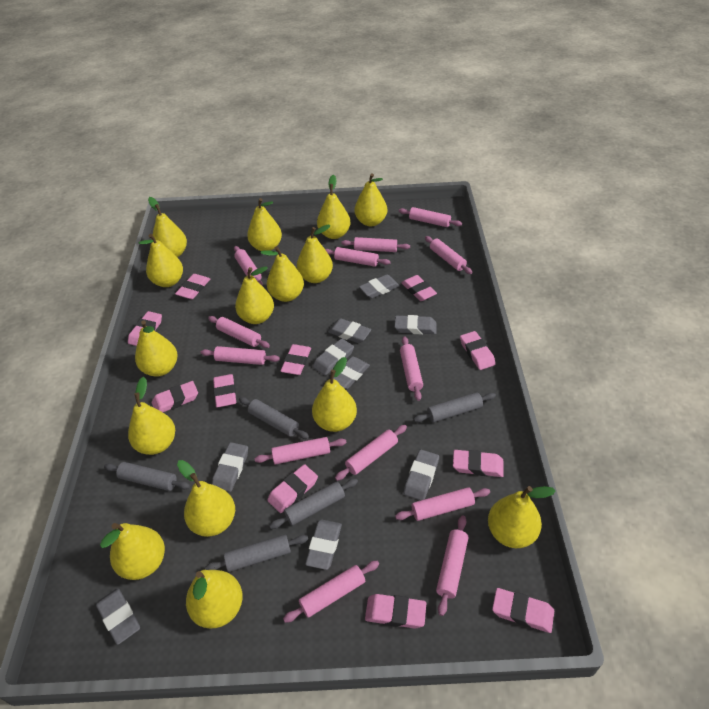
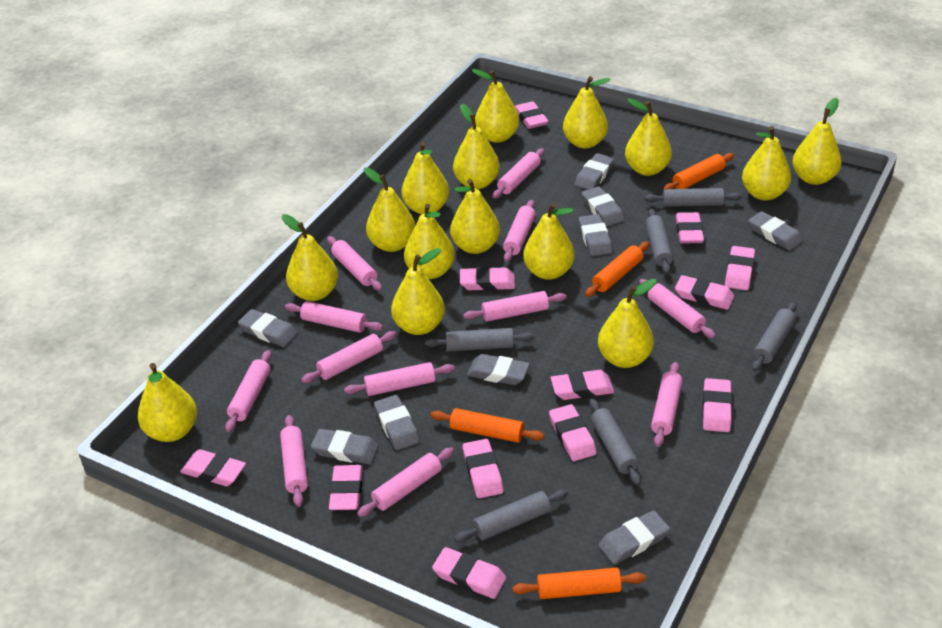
grey rolling pin: [104,462,190,491] [205,535,308,572] [239,397,309,439] [269,479,358,529] [413,392,496,423] = 5 -> [425,328,534,352] [454,489,568,542] [589,398,641,486] [645,188,742,207] [645,209,673,274] [752,302,797,371] = 6
orange rolling pin: none = 0 -> [431,408,544,443] [513,568,646,599] [585,242,649,297] [663,153,734,190] = 4
pink eraser: [128,311,162,346] [152,381,198,412] [175,274,210,299] [213,374,236,407] [267,464,318,513] [280,344,311,375] [365,594,426,629] [401,275,437,301] [453,450,504,477] [460,331,496,370] [492,588,554,633] = 11 -> [181,449,246,486] [329,465,363,510] [432,547,506,599] [460,267,515,291] [463,439,504,498] [515,101,549,129] [549,404,597,461] [551,370,614,400] [675,275,734,310] [676,212,704,243] [702,378,732,432] [725,246,755,290] = 12
pink rolling pin: [200,346,280,365] [208,316,270,348] [234,246,263,285] [254,437,347,465] [283,561,379,623] [325,247,391,267] [335,425,407,481] [341,237,410,252] [395,487,490,521] [399,207,462,227] [400,336,423,401] [425,236,472,274] [436,516,468,616] = 13 -> [225,350,272,432] [280,415,308,507] [285,301,383,333] [301,331,397,383] [327,236,382,291] [344,362,455,396] [357,447,454,517] [463,291,567,322] [492,148,545,198] [503,200,536,262] [639,279,716,338] [651,362,683,447] = 12

